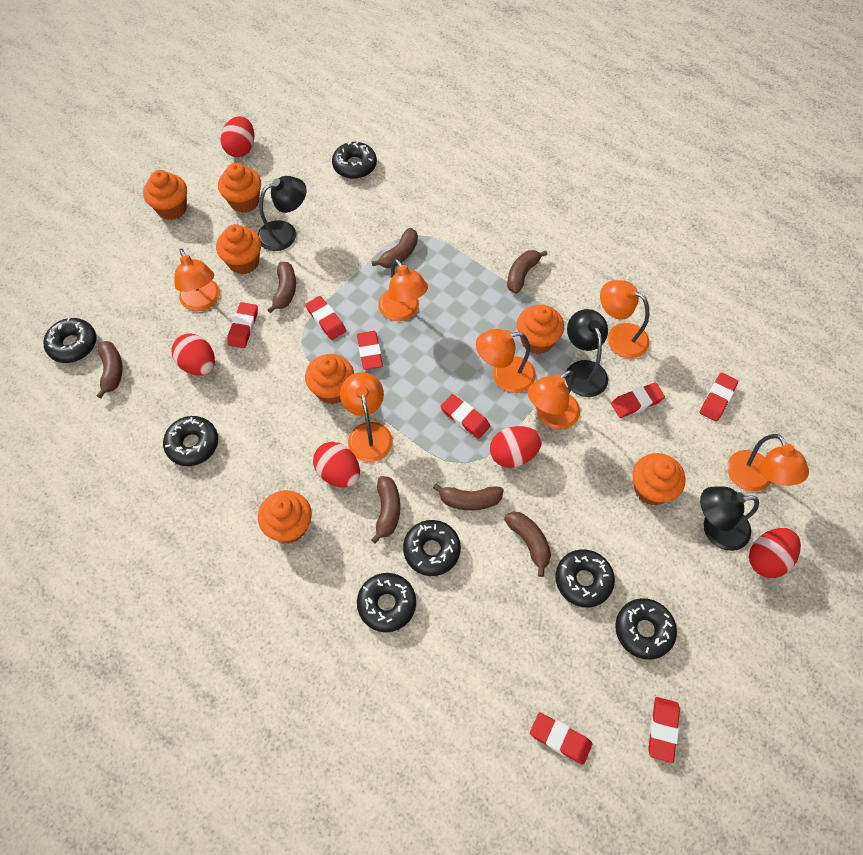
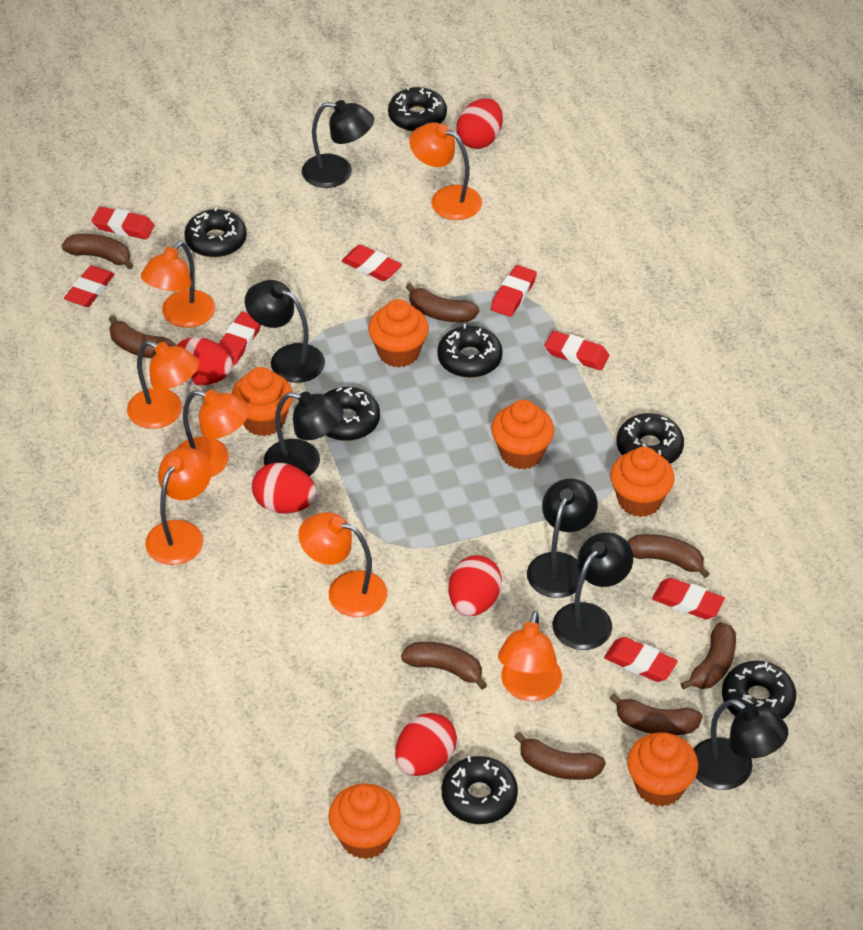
black lamp: [258,176,307,251] [565,309,608,397] [700,486,759,551] = 3 -> [245,280,325,383] [264,391,343,476] [302,100,374,188] [527,478,598,598] [552,532,633,650] [694,699,788,790] = 6
brown banana: [97,341,123,399] [267,262,296,313] [371,476,400,544] [372,228,418,268] [433,483,504,511] [504,512,551,577] [507,250,547,294] = 7 -> [62,234,134,269] [109,315,176,358] [401,642,487,690] [406,283,480,323] [514,732,606,780] [609,694,703,735] [628,534,710,578] [681,622,736,690] = 8
orange cupcake: [143,170,187,220] [216,224,261,274] [218,163,261,213] [258,490,312,543] [305,354,354,404] [517,305,564,354] [632,453,686,505] = 7 -> [232,367,293,436] [328,783,401,859] [368,299,429,367] [491,400,554,469] [610,447,675,517] [627,732,698,807] = 6

